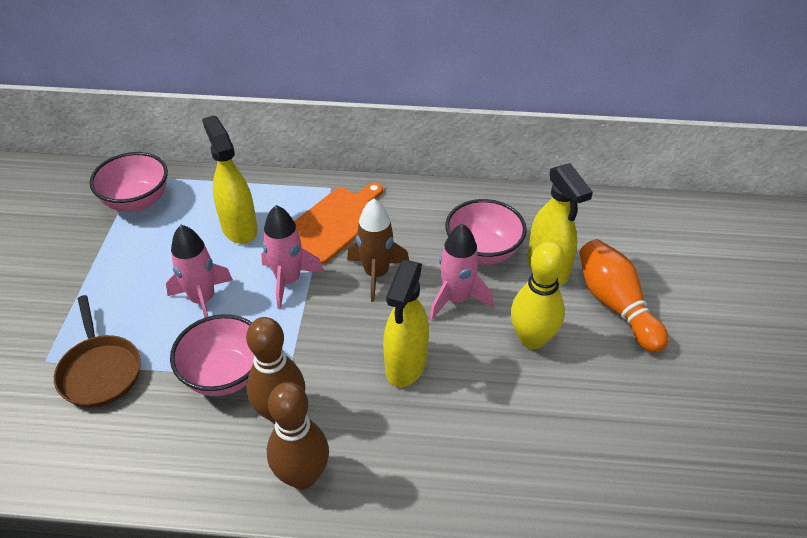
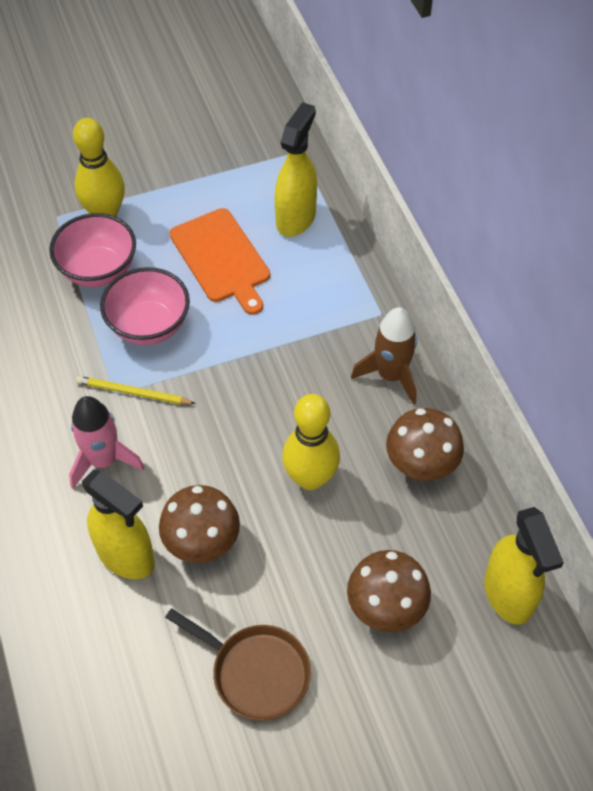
brown bowling pin: [246,317,305,424] [267,382,329,489] = 2 -> none = 0
brown mushroom: none = 0 -> [159,485,240,563] [347,550,431,632] [386,408,464,480] = 3
orange bowling pin: [580,239,669,353] = 1 -> none = 0
pink bowl: [89,152,168,212] [170,314,254,396] [445,199,527,264] = 3 -> [49,213,136,287] [100,267,190,345] = 2
pink rocket: [166,225,233,317] [261,205,324,309] [430,224,493,320] = 3 -> [69,396,145,489] = 1
yellow bowling pin: [511,242,565,349] = 1 -> [73,118,125,217] [282,394,340,490] = 2
yellow pencil: none = 0 -> [76,376,196,404] = 1

